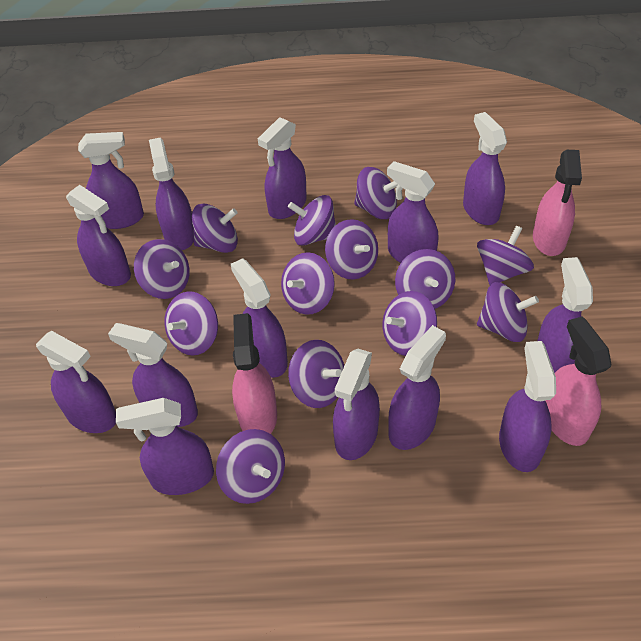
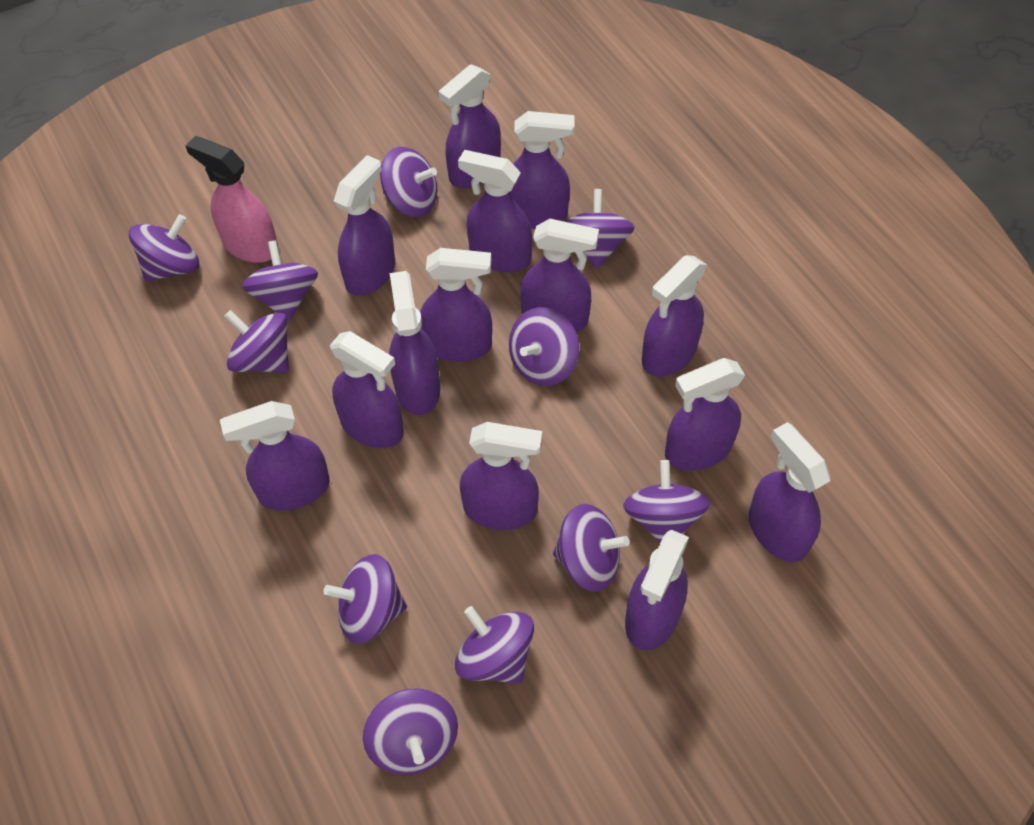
pink spray bottle: [232,313,277,434] [533,150,582,256] [546,316,611,446] = 3 -> [185,136,279,263] = 1
purple spinning top: [134,239,190,299] [164,291,218,356] [192,204,238,253] [216,429,285,504] [281,252,335,315] [288,195,336,246] [288,340,344,408] [325,219,378,279] [354,167,398,219] [383,291,437,356] [395,249,455,309] [477,226,534,285] [477,282,539,342] = 13 -> [129,214,199,282] [224,310,289,373] [242,240,318,321] [324,554,407,644] [363,688,458,775] [380,147,438,217] [455,606,534,684] [509,307,579,386] [553,504,630,592] [565,189,635,269] [623,460,710,542] = 11

